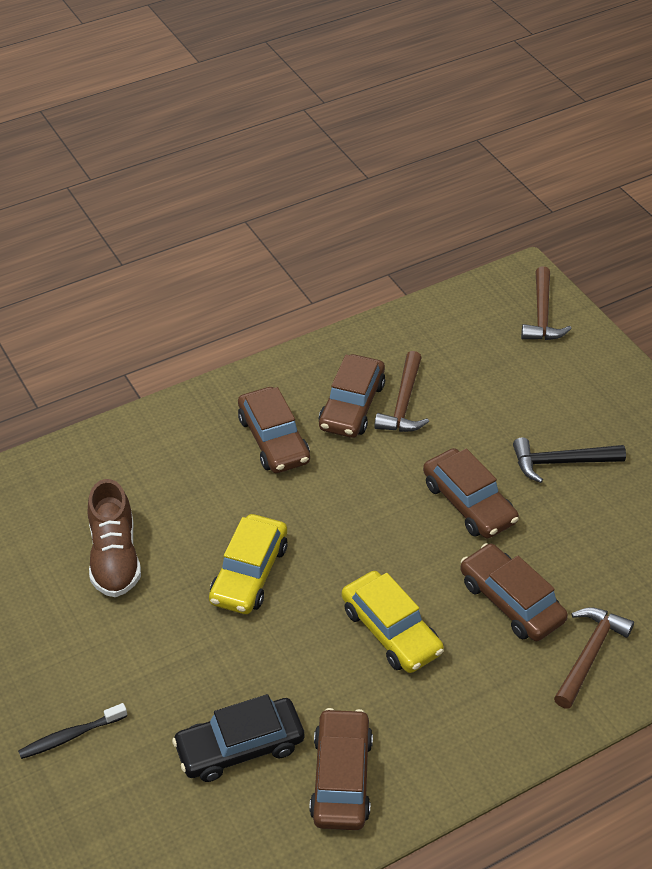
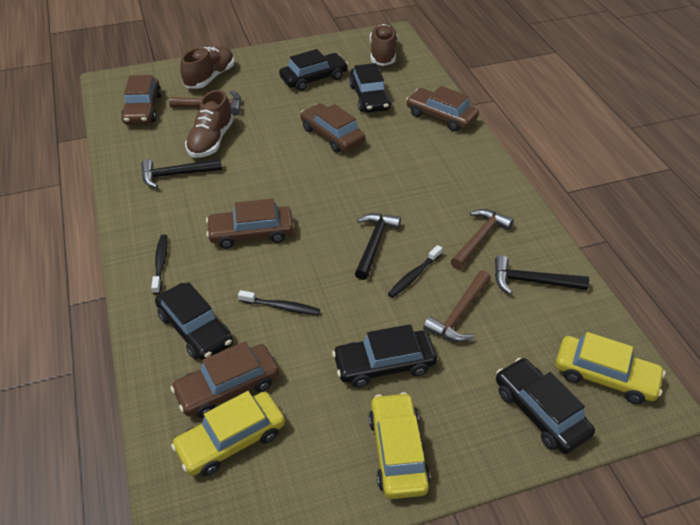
black car: [172,694,305,782] = 1 -> [155,282,233,360] [279,49,348,91] [332,324,437,388] [349,63,391,113] [496,358,595,454] = 5
black hammer: [513,437,626,483] = 1 -> [141,159,222,188] [355,213,401,280] [495,255,589,294] = 3
black toothbrush: [18,703,127,759] = 1 -> [151,234,168,295] [238,290,320,315] [388,245,442,298] = 3
brown shoe: [88,479,141,597] = 1 -> [180,46,235,89] [185,90,233,158] [370,23,398,66] = 3
yellow car: [209,514,288,614] [342,571,444,673] = 2 -> [171,391,285,476] [368,392,430,499] [555,332,665,404] = 3

